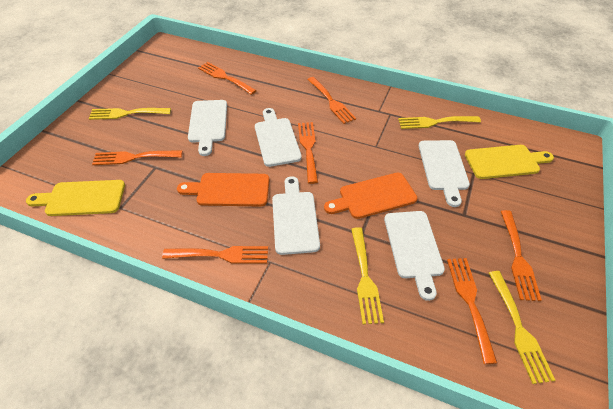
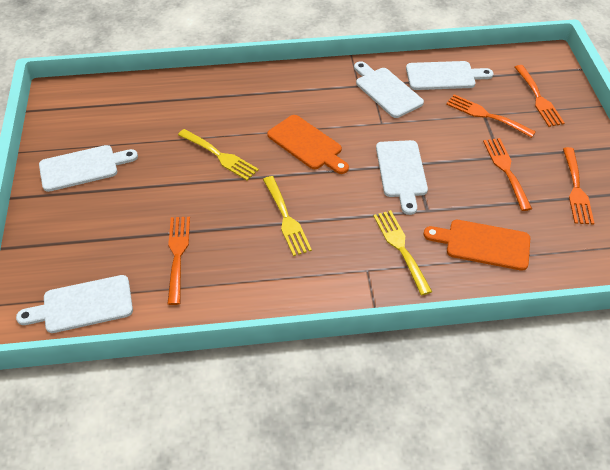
orange fork: [92,150,183,165] [162,246,268,264] [198,62,257,95] [298,122,318,184] [307,77,356,124] [447,258,497,364] [501,210,542,301] = 7 -> [168,217,190,305] [446,94,536,138] [483,138,532,211] [515,65,565,127] [563,147,594,224] = 5
yellow cutting board: [26,180,125,216] [465,145,554,179] = 2 -> none = 0
yellow fork: [89,108,171,120] [351,227,384,324] [398,116,481,129] [489,271,555,384] = 4 -> [178,129,259,180] [263,176,312,256] [373,210,432,296] = 3

